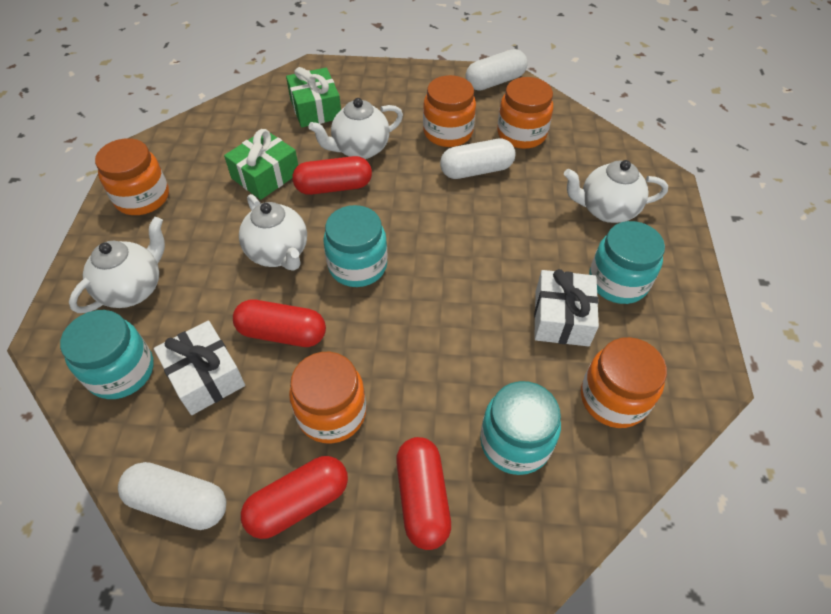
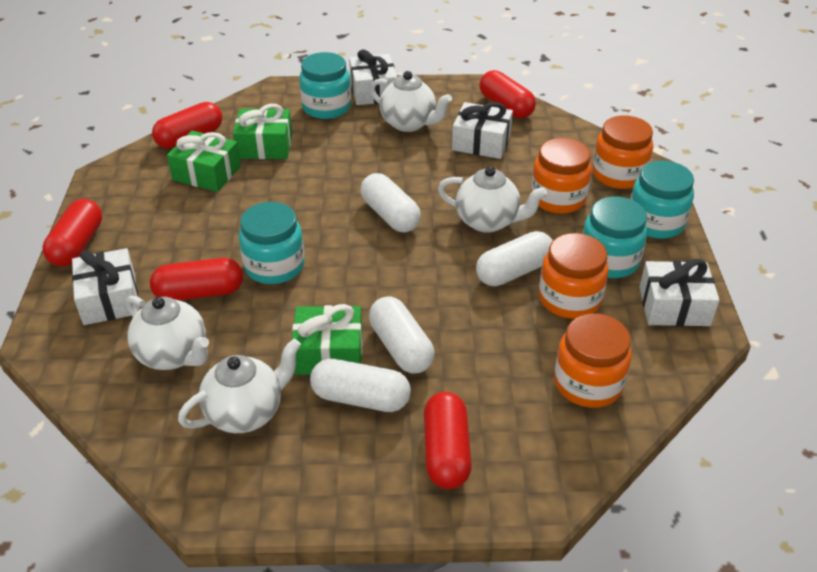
green gift: [224,129,298,200] [286,67,341,127] = 2 -> [167,130,241,192] [233,104,292,159] [292,304,362,375] = 3
orange jar: [95,138,169,215] [289,352,366,444] [423,75,476,147] [497,77,553,149] [581,337,667,428] = 5 -> [531,138,592,214] [539,233,609,319] [554,313,632,408] [592,115,653,189] = 4
red capsule: [233,299,326,347] [241,456,348,539] [292,156,372,195] [396,437,451,550] = 4 -> [43,199,102,266] [150,258,243,301] [152,102,222,149] [424,392,472,489] [479,70,536,118] = 5
white capsule: [118,462,226,530] [440,139,515,179] [466,49,528,91] = 3 -> [310,359,411,412] [360,173,421,233] [369,296,435,373] [476,231,553,286] = 4
white gift: [154,320,245,415] [534,269,599,346] = 2 -> [72,248,139,325] [349,49,397,105] [452,102,513,159] [639,259,719,326] = 4

